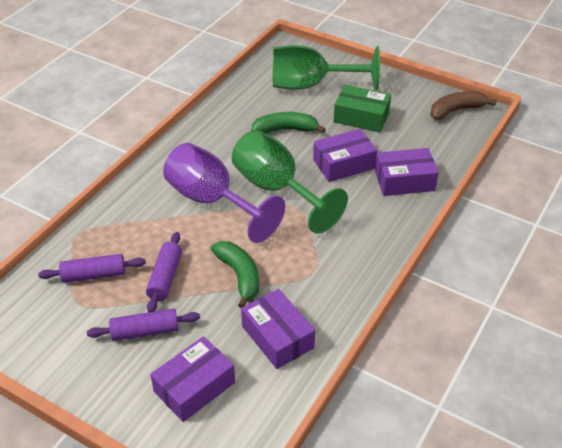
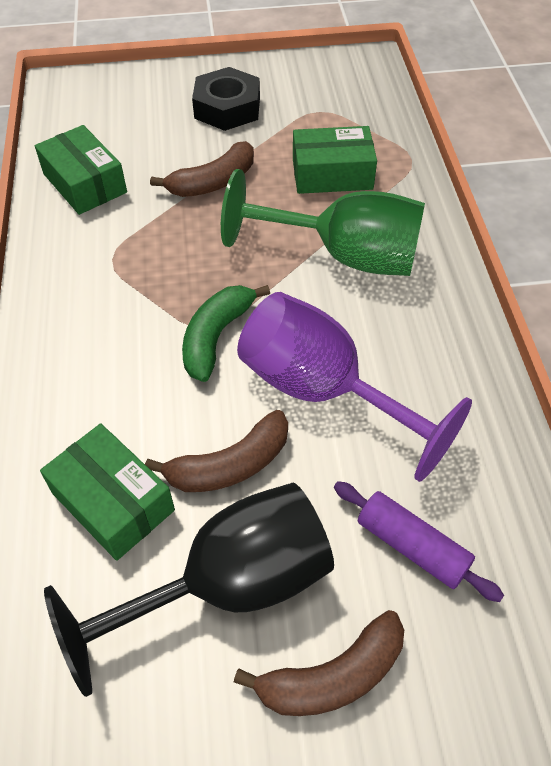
black goblet: none = 0 -> [44,483,334,697] = 1
black nut: none = 0 -> [192,67,260,131] = 1
brown banana: [431,91,497,120] = 1 -> [145,410,288,492] [150,141,254,197] [234,610,404,716] = 3
green banana: [211,241,259,308] [252,112,326,134] = 2 -> [182,285,270,382] = 1
green box: [334,85,391,133] = 1 -> [35,125,127,215] [40,423,175,561] [293,126,377,194] = 3
green goblet: [232,130,348,234] [273,45,380,90] = 2 -> [221,169,425,276] = 1
purple box: [150,336,235,422] [241,289,315,369] [313,129,377,182] [375,148,439,196] = 4 -> none = 0
purple rolling pin: [38,254,146,283] [87,309,200,341] [146,232,182,312] = 3 -> [334,481,504,602] = 1

